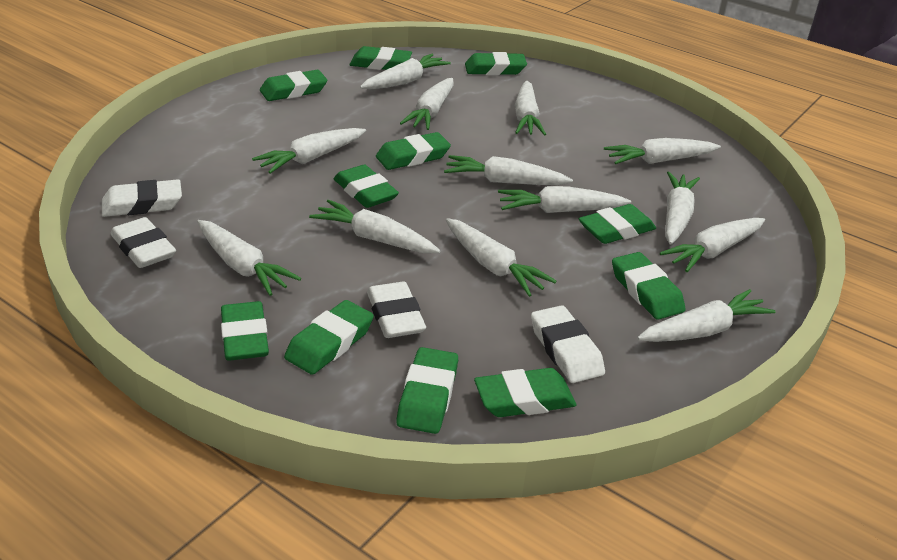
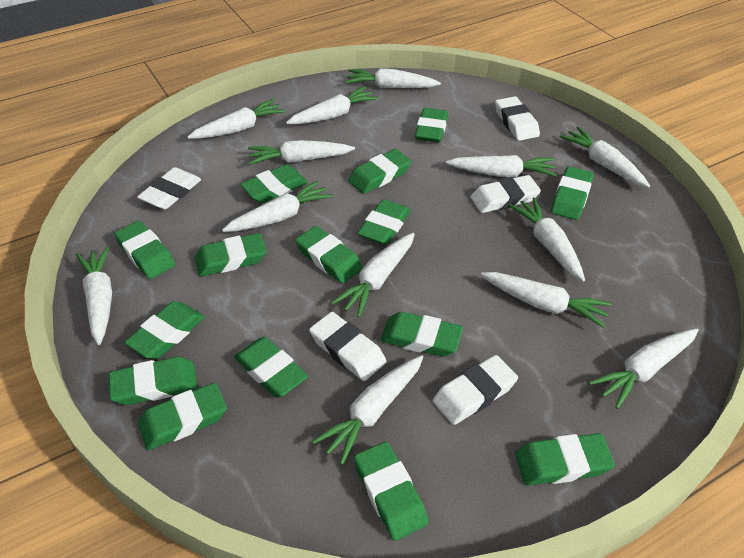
green eraser: [221,301,269,361] [260,70,328,101] [284,300,374,375] [334,165,399,208] [349,46,412,70] [376,132,451,170] [396,347,458,434] [465,52,527,75] [474,368,576,417] [579,204,656,244] [612,252,685,320] = 11 -> [109,357,197,405] [114,221,175,279] [124,301,205,359] [138,383,227,450] [194,233,267,277] [234,337,308,398] [240,165,308,203] [295,226,363,283] [348,149,411,194] [354,442,429,541] [357,199,411,245] [381,312,463,357] [415,108,448,143] [515,433,615,486] [551,166,594,220] = 15
white eraser: [102,179,182,217] [110,217,176,268] [367,282,426,338] [531,305,605,383] = 4 -> [137,167,201,209] [309,312,386,381] [433,355,518,425] [471,175,541,213] [495,96,540,141] = 5

